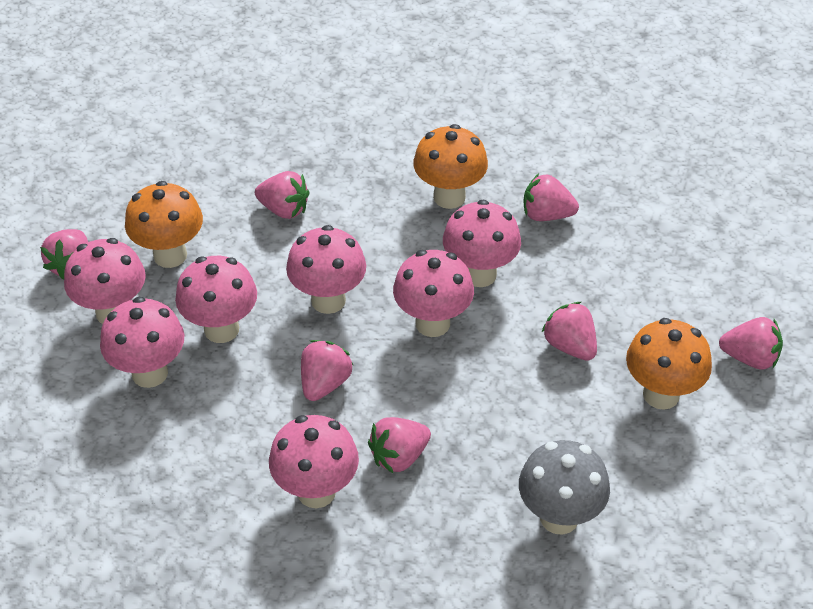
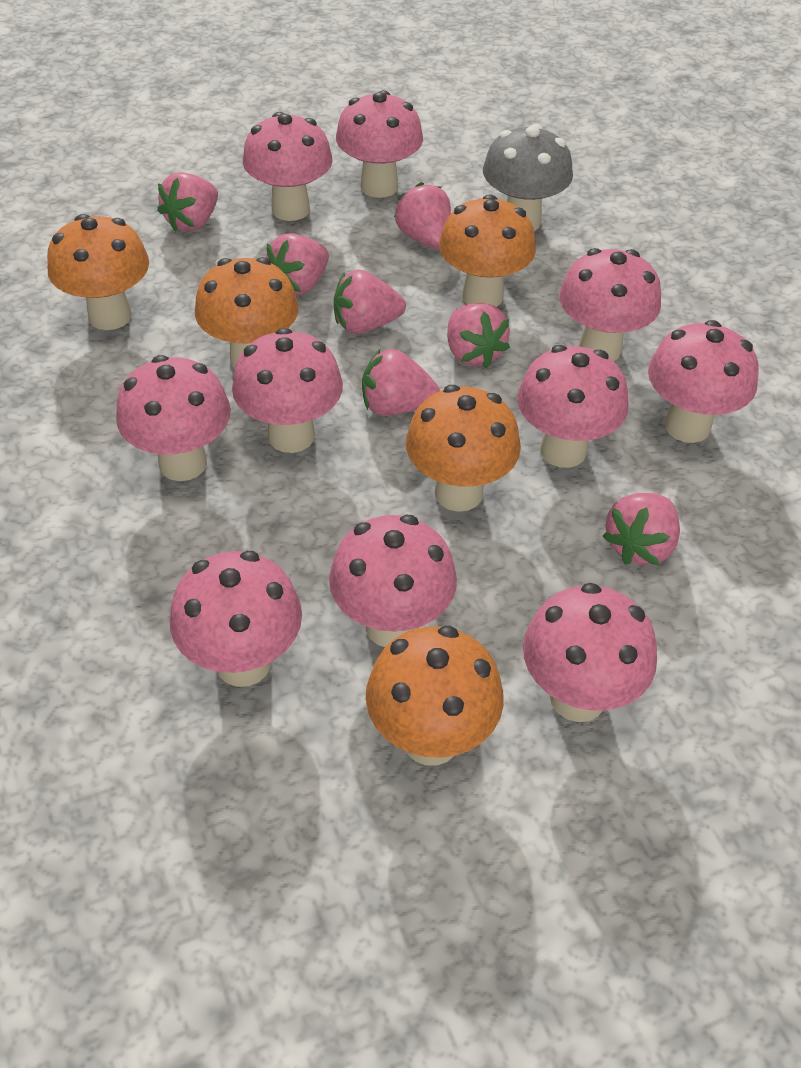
orange mushroom: [125,181,203,268] [413,124,488,209] [626,318,712,410] = 3 -> [47,214,149,330] [195,257,299,369] [366,626,504,766] [406,385,521,512] [439,194,536,307] = 5
pink mushroom: [64,238,146,324] [100,297,184,388] [175,256,257,343] [269,415,359,508] [286,225,366,314] [393,250,474,337] [443,200,521,287] = 7 -> [116,355,231,481] [170,551,302,687] [232,328,343,453] [243,112,333,221] [329,515,457,647] [336,90,423,198] [517,345,629,468] [523,583,657,722] [559,248,661,361] [648,320,759,443] = 10

